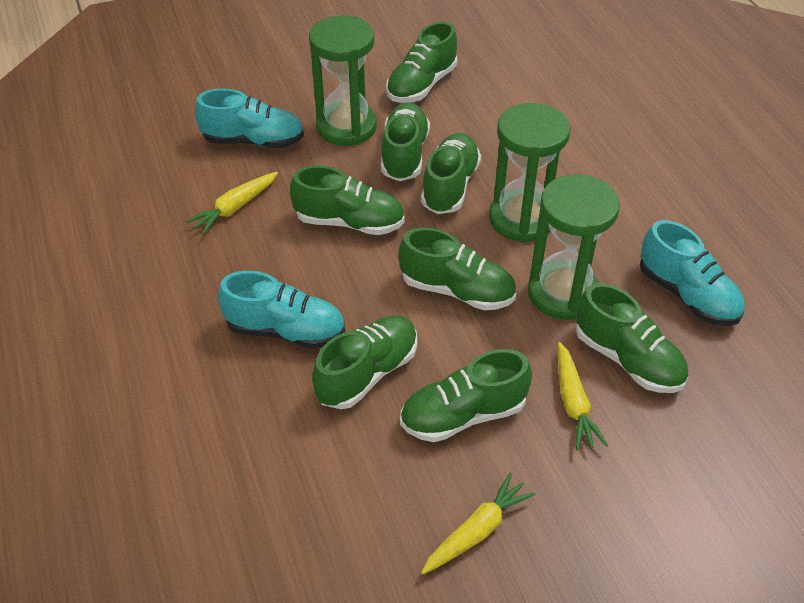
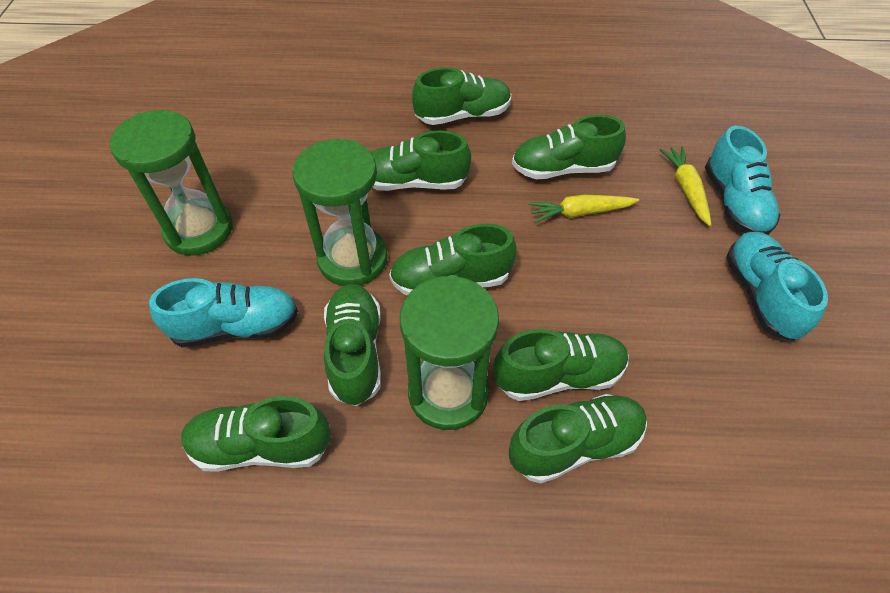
yellow carrot: [186,172,278,235] [421,473,536,574] [558,342,608,451] = 3 -> [528,195,639,223] [659,146,711,226] = 2

